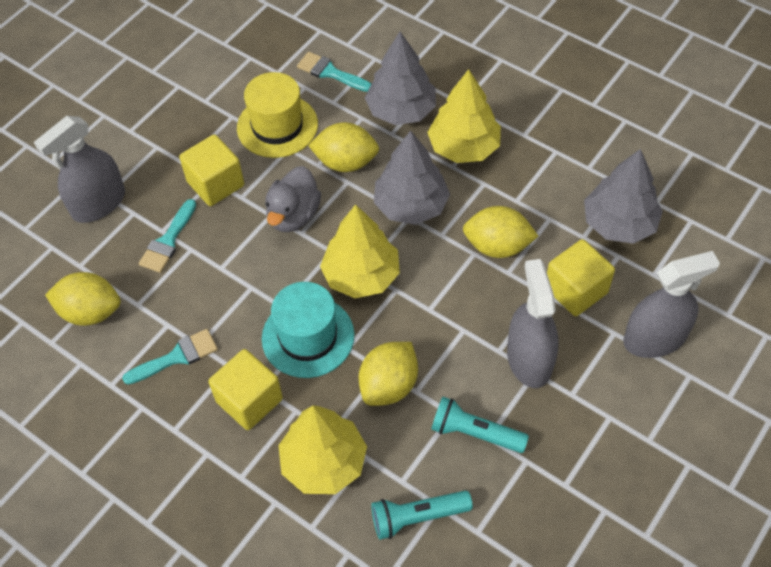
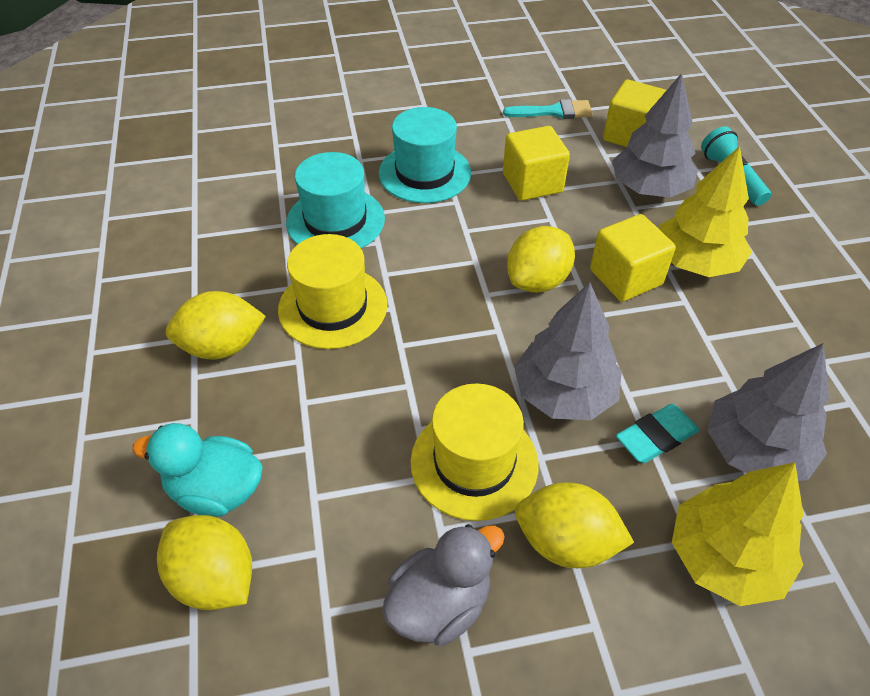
grey spray bottle: [34,116,125,223] [507,259,559,388] [623,251,720,358] = 3 -> none = 0
turquoise brush: [122,329,218,385] [139,199,196,273] [297,52,371,92] = 3 -> [503,99,593,119] = 1
turquoise duck: none = 0 -> [132,423,263,517] = 1
turquoise eraser: none = 0 -> [616,404,700,463] = 1
turquoise flashlight: [371,491,473,540] [431,396,529,453] = 2 -> [701,126,771,206] = 1
turquoise hat: [262,282,354,378] = 1 -> [286,152,385,248] [379,107,471,203] = 2
yellow hat: [237,72,318,158] = 1 -> [278,234,387,349] [410,383,539,521] = 2
yellow tree: [278,405,367,494] [320,204,400,298] [427,69,501,163] = 3 -> [659,146,752,277] [672,462,804,606] = 2

